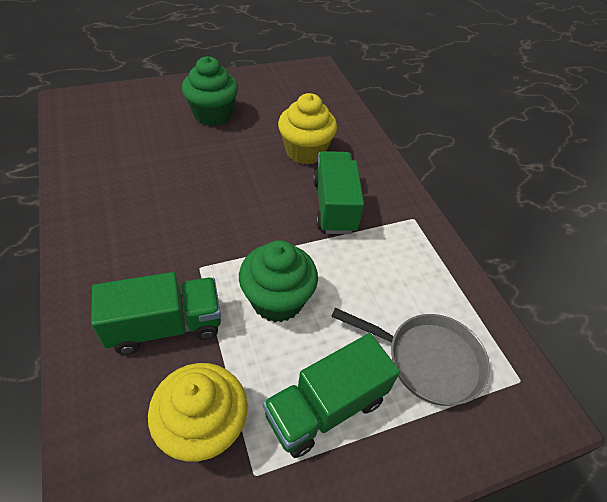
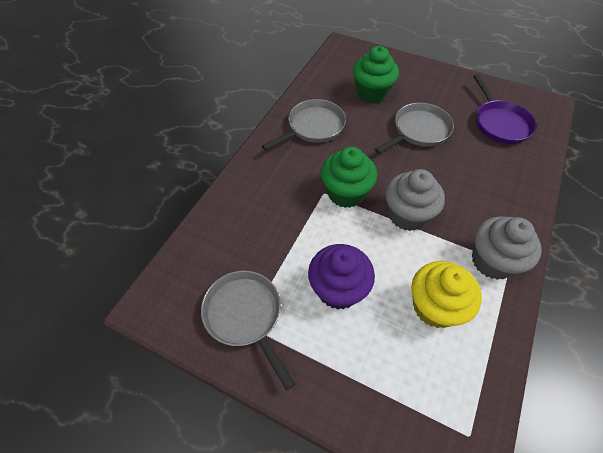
green truck: [91,272,221,355] [263,333,400,458] [313,151,364,234] = 3 -> none = 0
grey cupcake: none = 0 -> [385,169,445,231] [472,216,542,280] = 2
grey pan: [331,308,490,406] = 1 -> [201,271,295,390] [262,99,346,151] [375,103,454,154] = 3
purple cupcake: none = 0 -> [308,244,375,310] = 1
purple pan: none = 0 -> [473,74,537,144] = 1
yellow cupcake: [148,363,248,461] [278,93,337,165] = 2 -> [411,261,482,328] = 1

